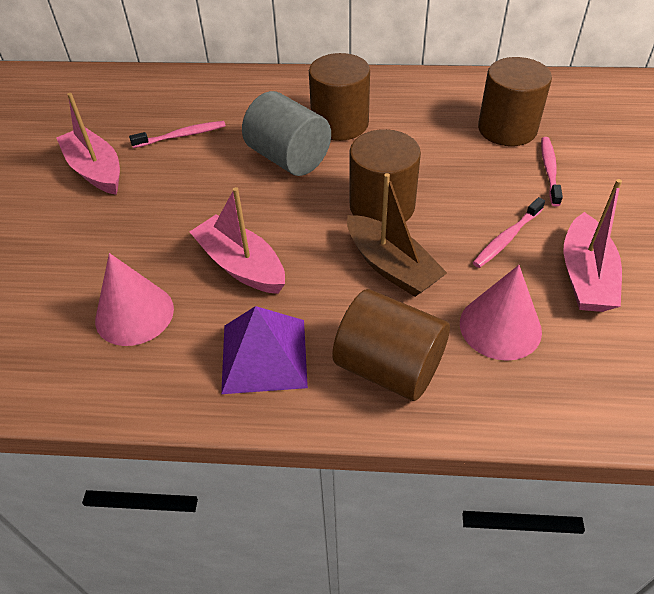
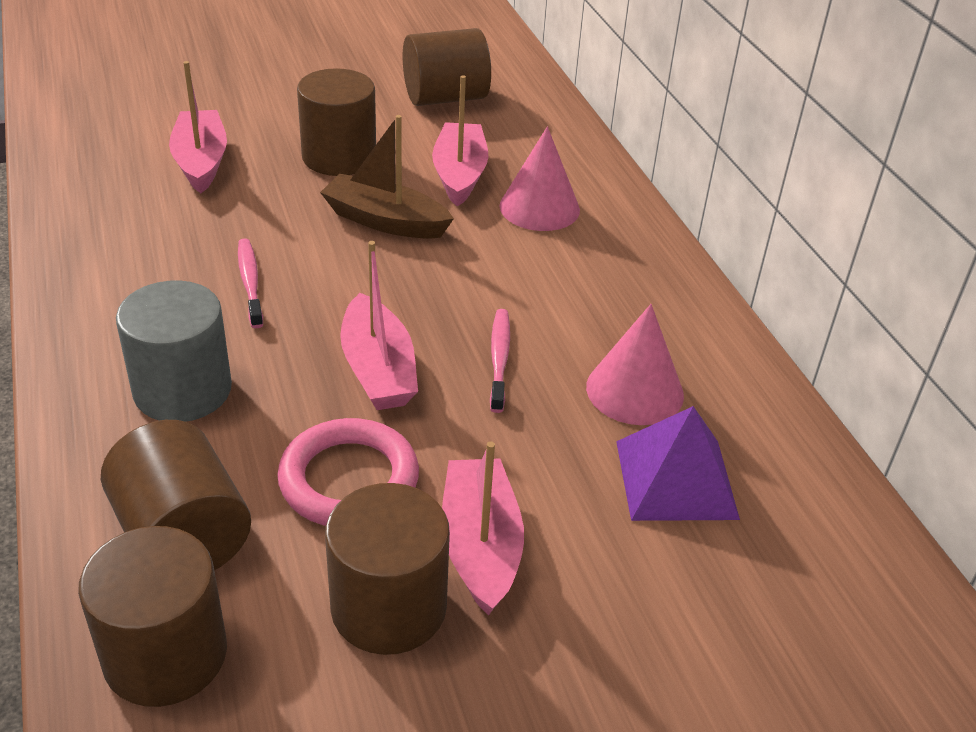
brown cylinder: [309,53,370,141] [332,289,450,401] [350,129,421,222] [478,57,552,146] = 4 -> [78,526,227,707] [101,420,251,571] [297,68,376,176] [325,483,450,655] [403,28,491,106] = 5
pink boat: [56,93,120,195] [190,187,285,294] [563,179,622,312] = 3 -> [169,61,227,193] [340,241,418,410] [432,75,488,207] [442,441,524,616] = 4
pink ring: none = 0 -> [277,418,419,526] = 1
pink toothbrush: [129,121,226,148] [473,197,545,268] [541,137,563,206] = 3 -> [238,238,263,328] [490,309,510,413] = 2

